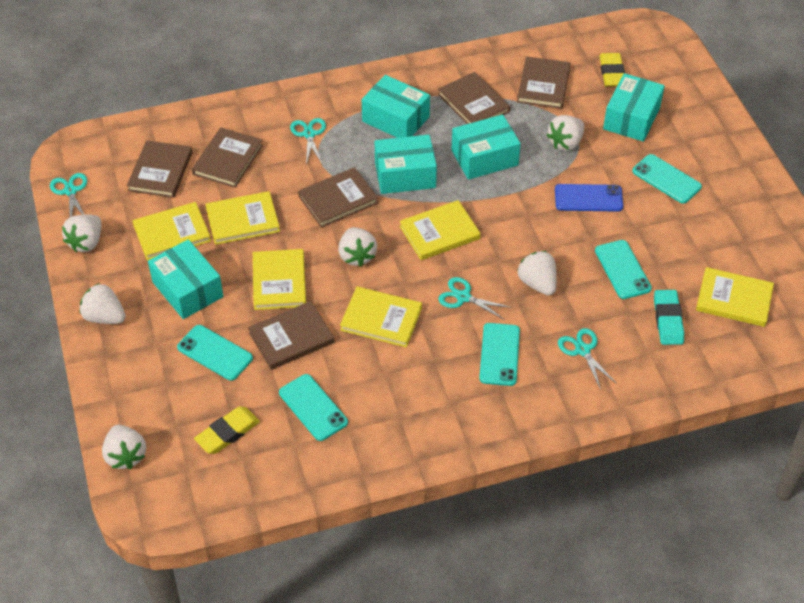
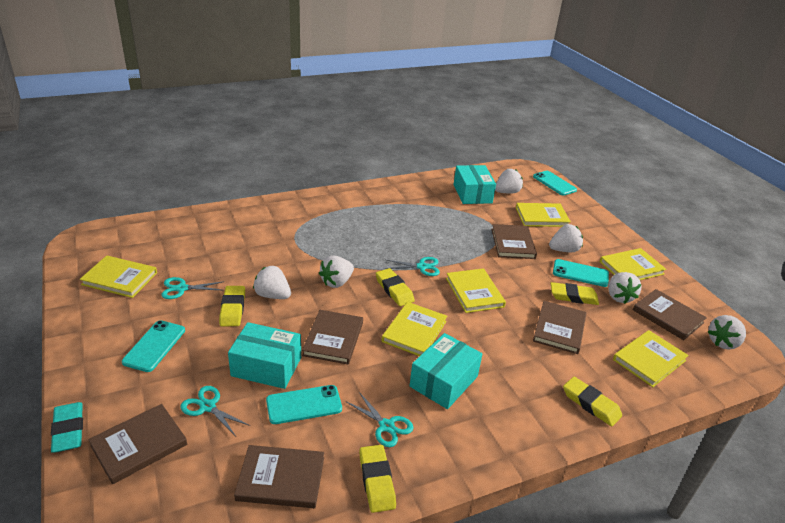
blue phone: [555,184,623,212] = 1 -> none = 0
turquoise box: [148,239,223,319] [362,75,430,138] [375,135,437,194] [451,115,521,180] [603,73,665,142] = 5 -> [228,322,301,389] [410,333,482,409] [453,165,496,204] = 3
turquoise phone: [177,325,253,381] [279,374,348,441] [479,323,520,386] [595,240,652,299] [632,154,702,204] = 5 -> [122,320,185,372] [266,385,342,424] [533,171,577,196] [553,259,609,287] = 4
yellow eraser: [194,406,260,454] [599,53,625,87] = 2 -> [219,286,245,326] [359,445,396,513] [376,268,415,306] [551,282,599,305] [563,377,622,427] = 5

